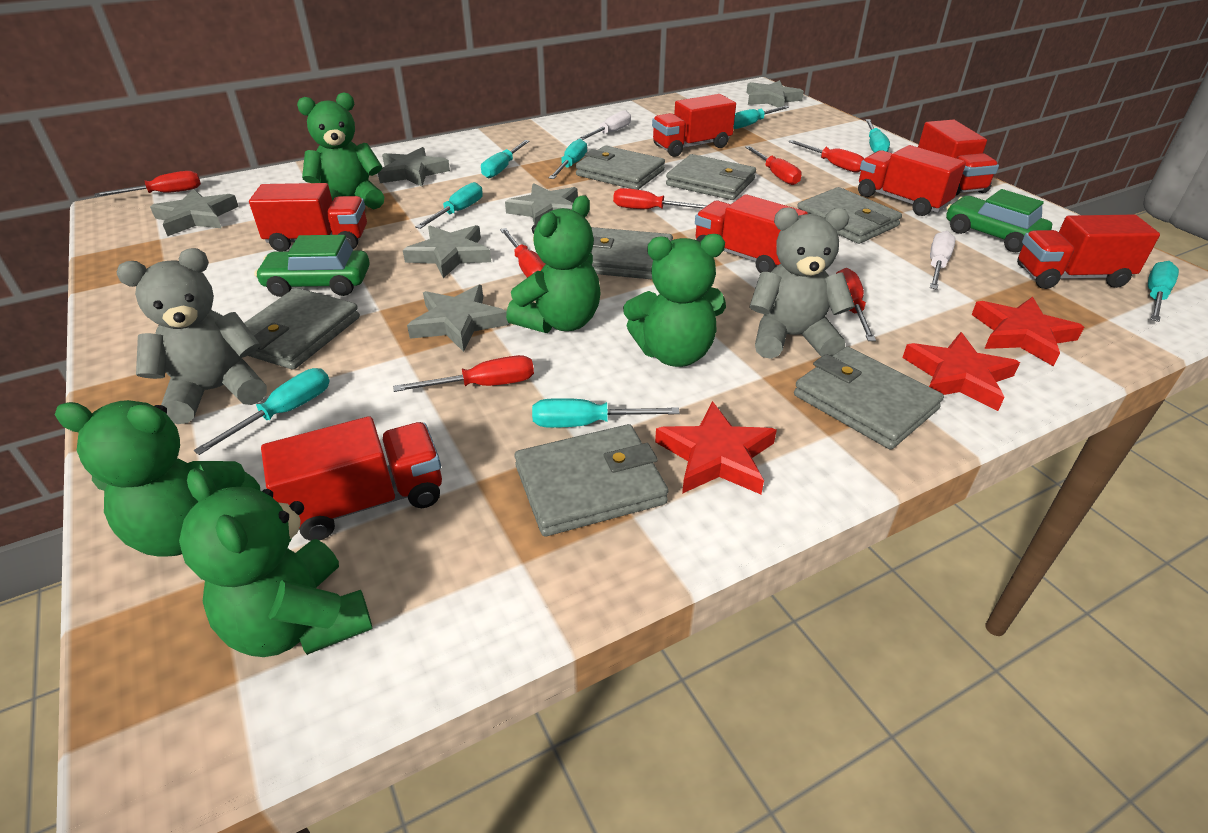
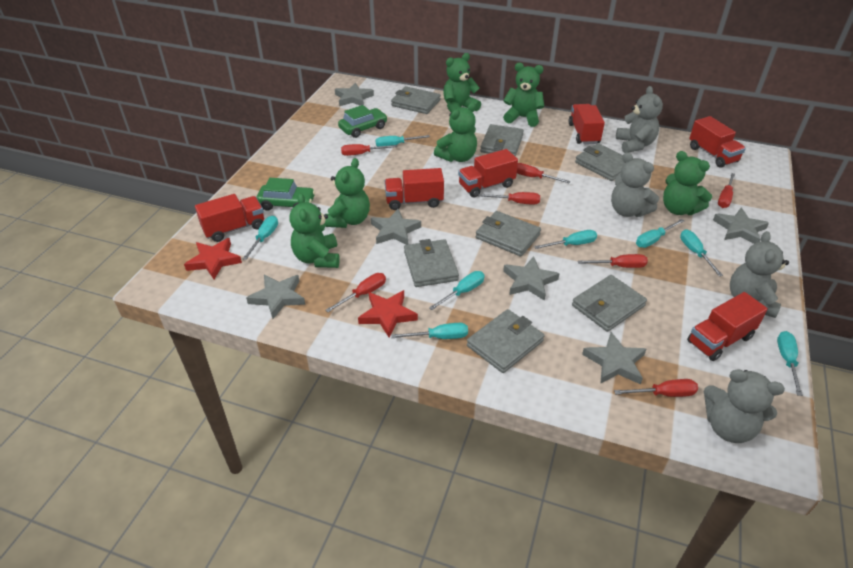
green teddy bear: [55,400,260,556] [179,468,373,657] [297,92,384,209] [506,195,601,333] [623,234,726,367] = 5 -> [289,193,340,268] [325,158,370,228] [434,102,477,162] [443,53,481,113] [503,63,544,127] [663,151,712,215] = 6
grey teddy bear: [117,248,267,424] [750,207,855,359] = 2 -> [611,152,659,217] [616,86,663,153] [704,369,785,443] [730,231,789,318] = 4
red star: [655,401,777,494] [902,332,1020,411] [971,297,1084,366] = 3 -> [184,238,242,279] [358,290,418,338] = 2
red truck: [249,183,367,251] [261,416,442,541] [652,94,736,157] [695,194,808,273] [858,145,966,216] [918,120,999,196] [1017,215,1160,289] = 7 -> [195,194,264,242] [385,168,444,210] [458,149,518,198] [569,104,605,144] [687,292,768,361] [689,116,746,168] = 6
white screwdriver: [577,110,631,140] [930,231,956,290] = 2 -> none = 0

